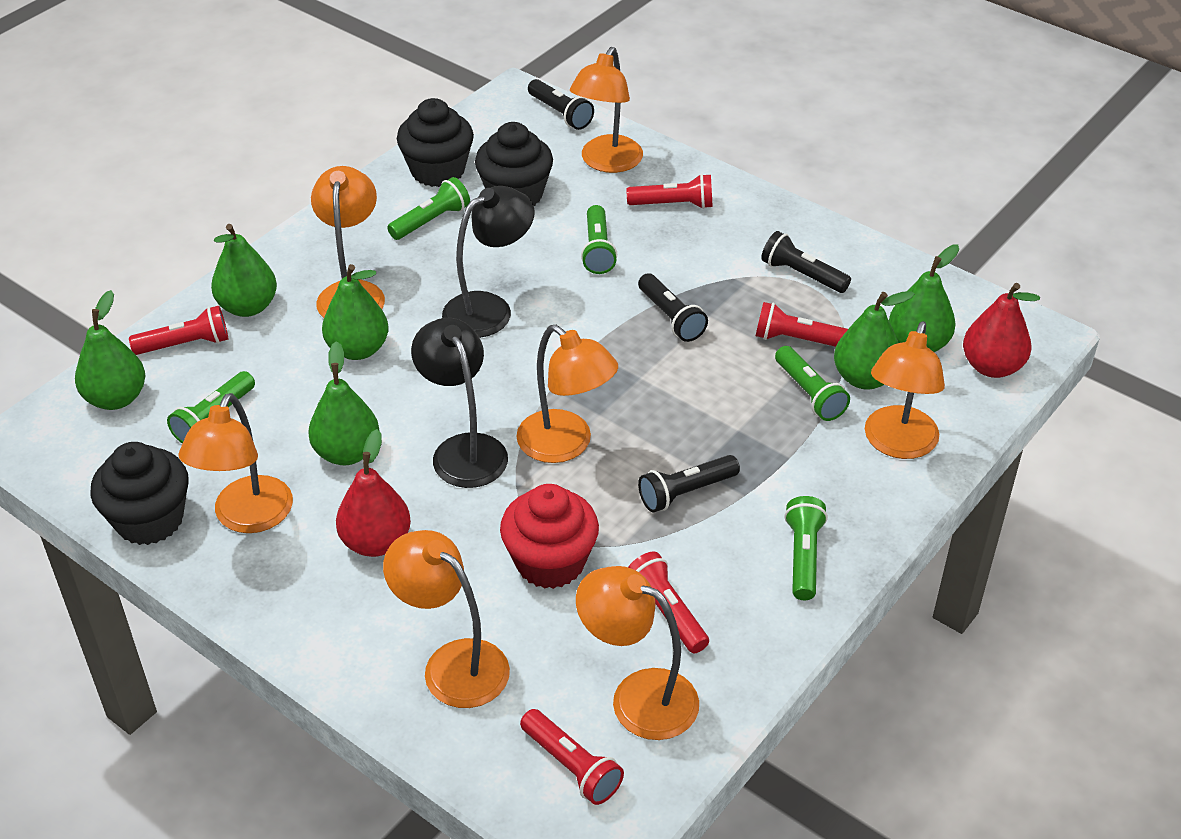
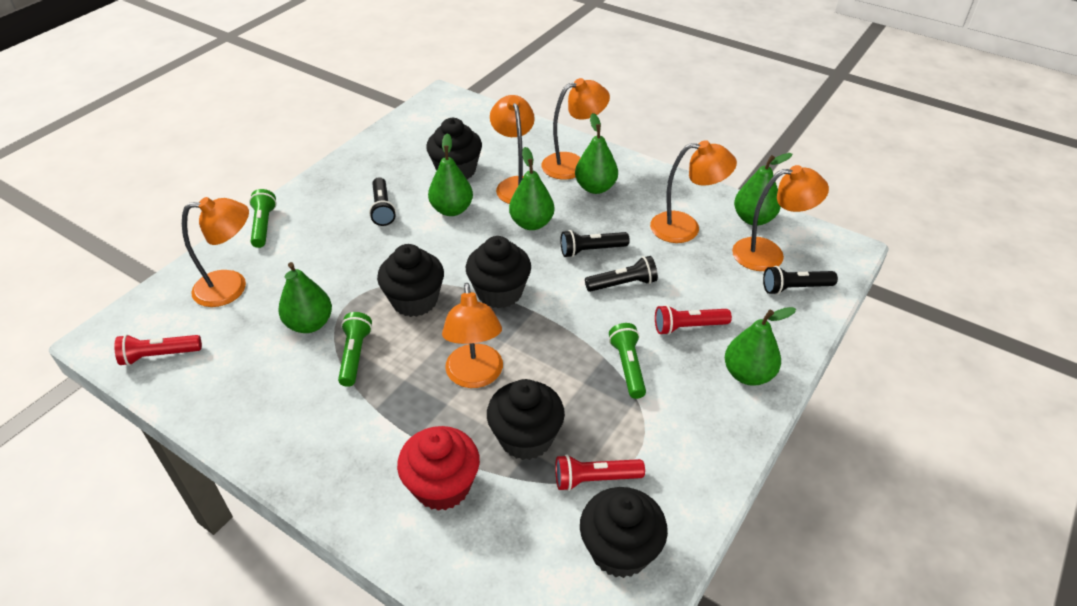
black cupcake: [91,442,189,545] [397,98,474,187] [475,122,553,206] = 3 -> [377,244,444,317] [426,118,482,180] [466,236,531,309] [487,379,565,460] [580,487,668,578] = 5
black lamp: [411,318,508,488] [442,186,535,338] = 2 -> none = 0
green flashlight: [167,371,255,444] [387,177,470,240] [581,205,617,274] [775,346,850,421] [784,496,828,600] = 5 -> [249,189,277,248] [338,312,372,387] [609,323,646,399] = 3
orange lamp: [178,393,293,533] [311,166,385,318] [383,530,510,708] [517,325,618,463] [570,47,643,173] [576,566,699,740] [865,321,945,459] = 7 -> [182,197,249,307] [442,283,503,388] [490,95,535,204] [542,78,610,180] [650,140,737,243] [732,165,829,271] = 6
red flashlight: [129,306,228,355] [520,709,624,805] [626,174,713,209] [628,552,709,653] [756,302,848,347] = 5 -> [114,334,202,366] [555,455,645,491] [655,305,732,335] = 3
red pear: [336,429,411,557] [963,283,1040,378] = 2 -> none = 0

